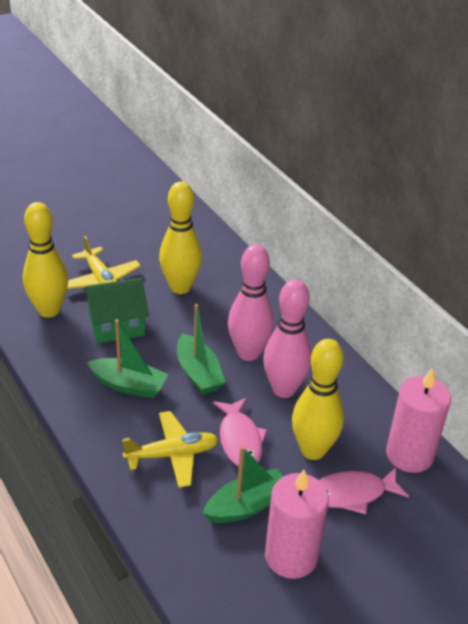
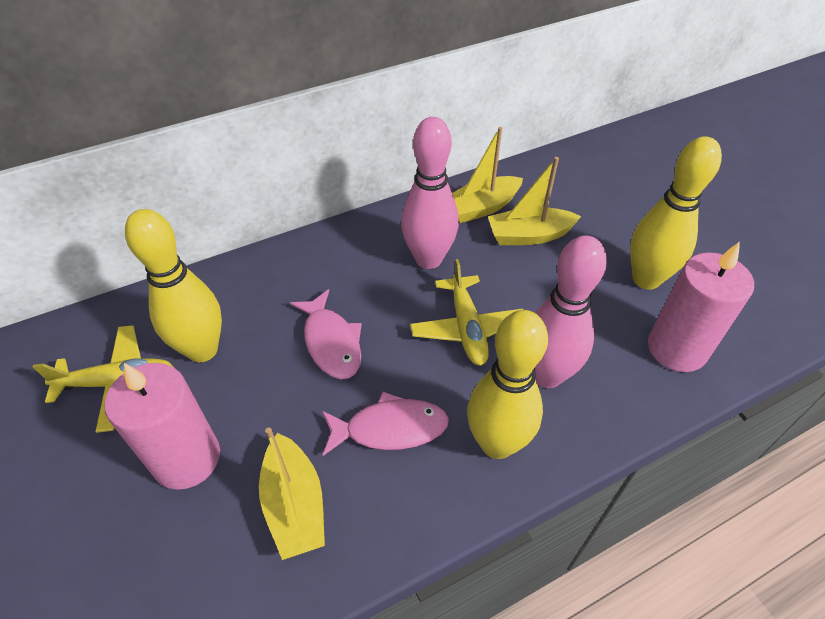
green boat: [87,319,169,398] [177,304,226,395] [203,446,283,523] = 3 -> none = 0
green house: [83,278,149,343] = 1 -> none = 0
yellow boat: none = 0 -> [259,427,325,560] [452,127,523,223] [488,157,581,245] = 3

